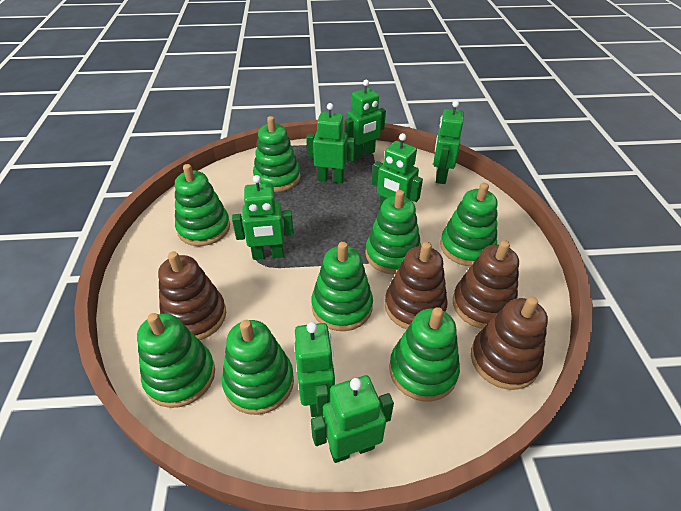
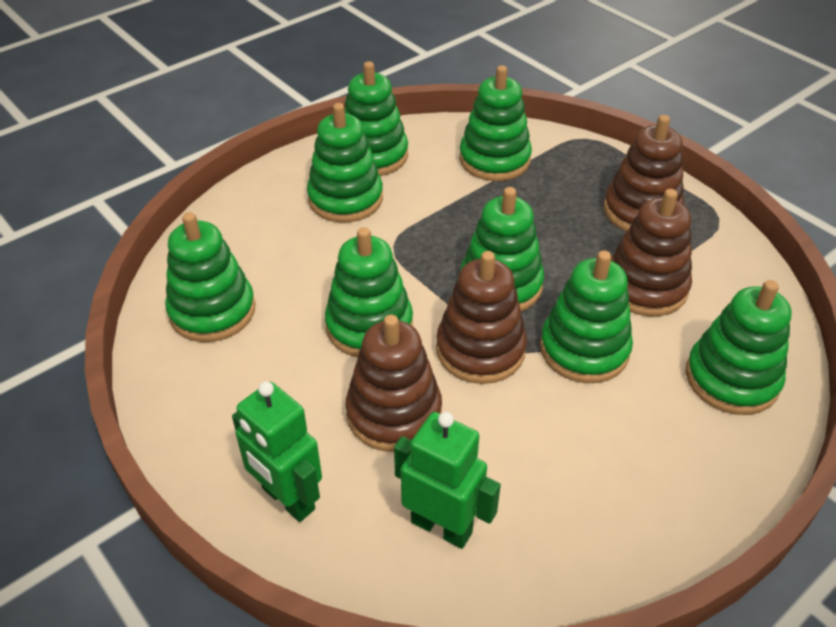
green robot: [232,175,294,260] [295,322,335,417] [306,103,355,183] [311,375,394,463] [345,80,386,159] [372,133,423,209] [433,101,464,184] = 7 -> [232,381,322,522] [394,412,501,549] = 2

